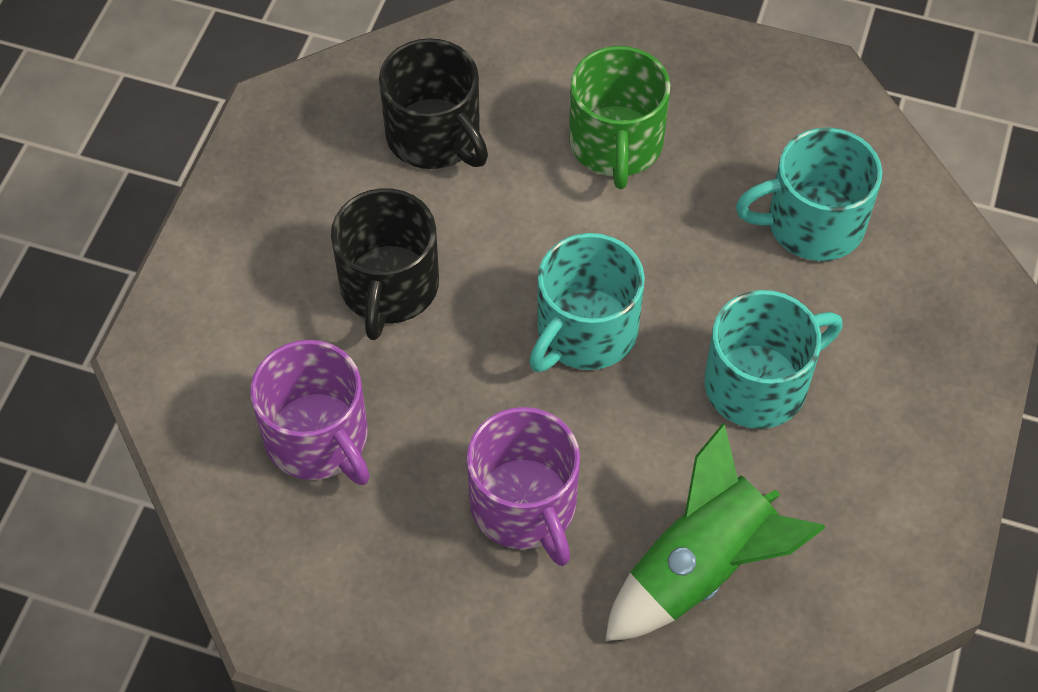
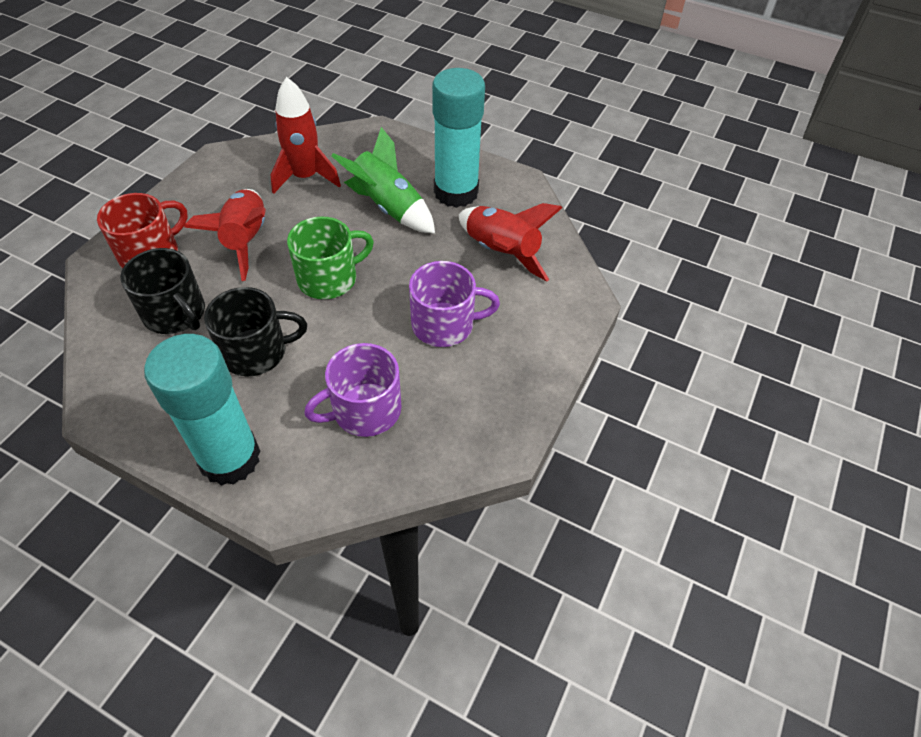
red mug: none = 0 -> [97,193,188,268] = 1
red rocket: none = 0 -> [184,189,266,281] [271,77,341,194] [459,203,563,281] = 3
turquoise glue stick: none = 0 -> [144,334,260,486] [432,68,485,208] = 2
turquoise mug: [529,233,645,372] [704,290,843,429] [736,128,882,261] = 3 -> none = 0

